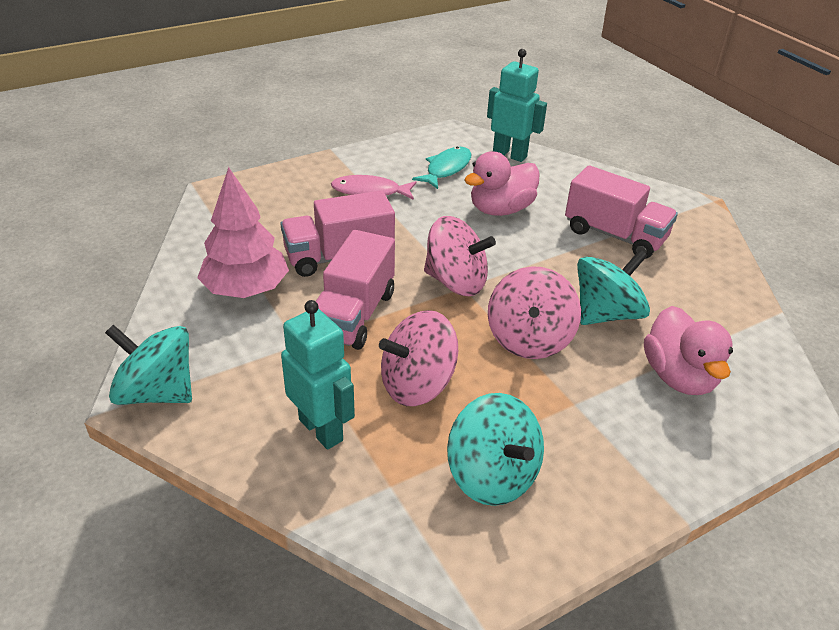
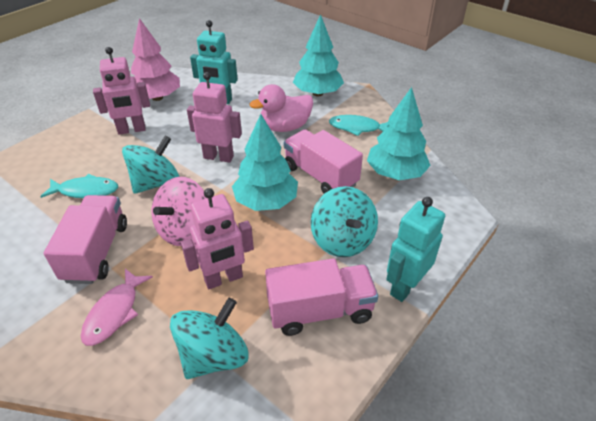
pink duck: [464,151,540,216] [644,306,733,395] = 2 -> [250,84,313,132] = 1
pink robot: none = 0 -> [93,47,150,135] [181,188,254,289] [187,72,242,163] = 3
pink spinning top: [379,310,458,406] [424,216,496,296] [488,266,581,359] = 3 -> [151,177,206,246] = 1
turquoise fish: [412,147,471,189] = 1 -> [40,174,118,198] [329,115,390,136] = 2
turquoise tree: none = 0 -> [232,114,298,211] [293,14,344,97] [367,87,431,180] = 3

